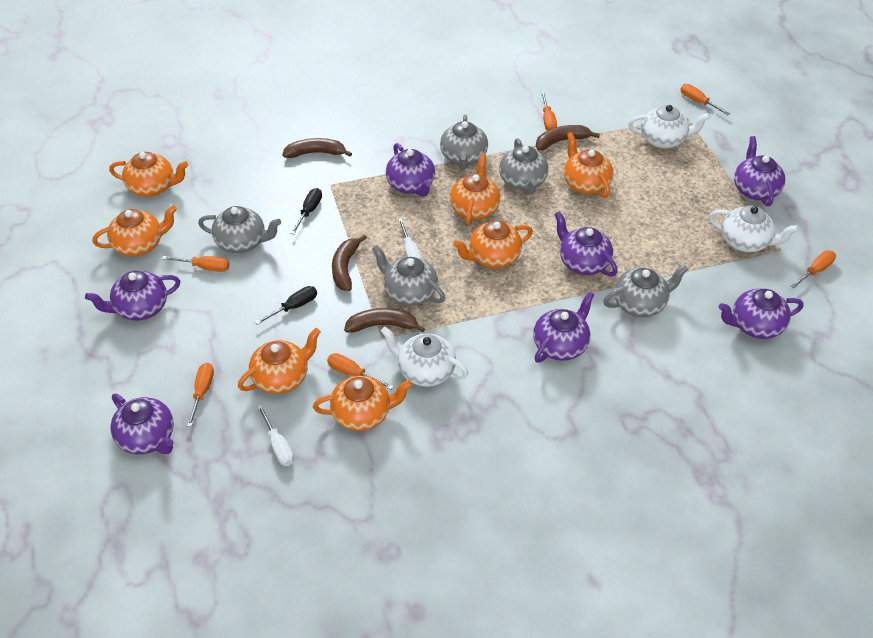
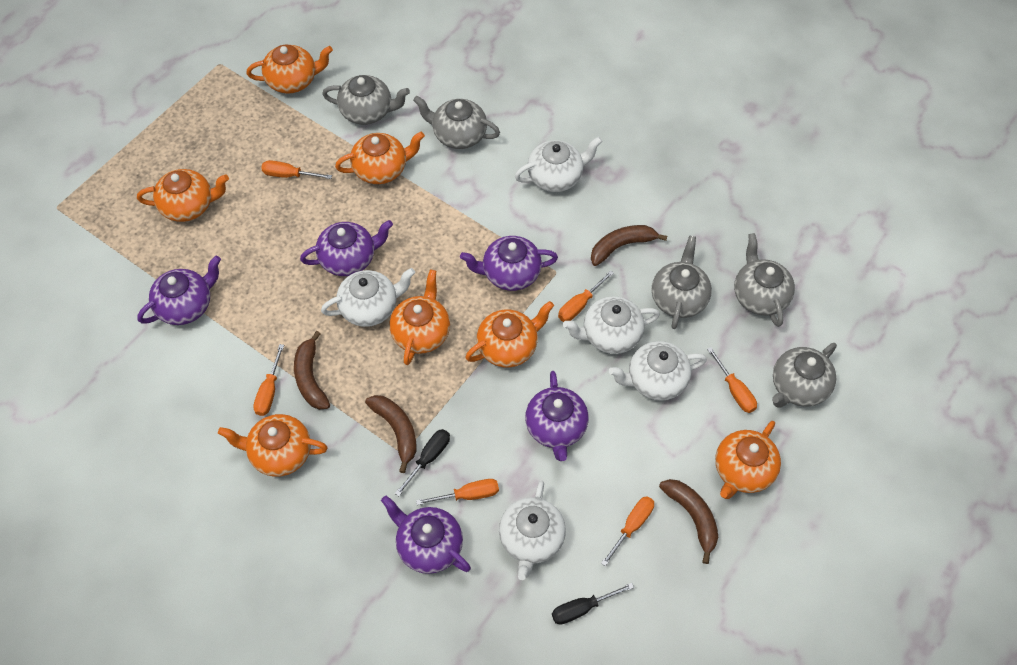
purple teapot: [85,271,180,321] [110,394,174,454] [386,143,435,197] [533,291,595,362] [554,211,618,277] [719,289,804,339] [734,136,785,206] = 7 -> [137,255,221,325] [300,220,393,276] [381,496,471,574] [460,236,558,291] [525,371,589,461] = 5
white screwdriver: [257,404,294,466] [398,218,422,259] = 2 -> none = 0
white teapot: [381,327,468,387] [628,105,710,149] [709,205,799,252] = 3 -> [321,268,415,327] [499,480,566,580] [515,137,602,192] [563,296,660,354] [609,341,707,401] = 5

